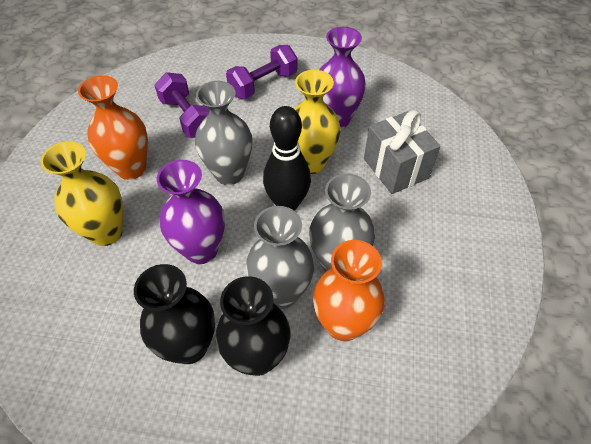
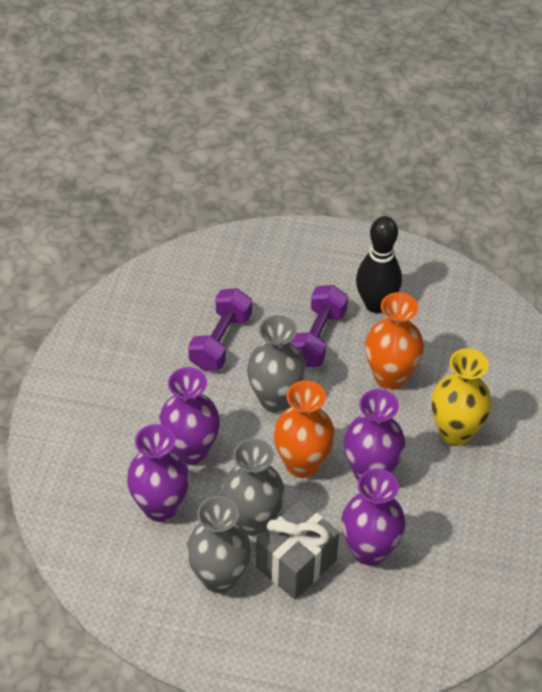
black vase: [134,264,215,364] [215,276,290,376] = 2 -> none = 0
purple vase: [157,160,225,264] [319,27,366,129] = 2 -> [127,424,190,522] [159,367,220,465] [342,469,406,566] [344,389,405,481] = 4
yellow vase: [40,141,123,246] [294,70,341,174] = 2 -> [431,348,492,446] = 1

